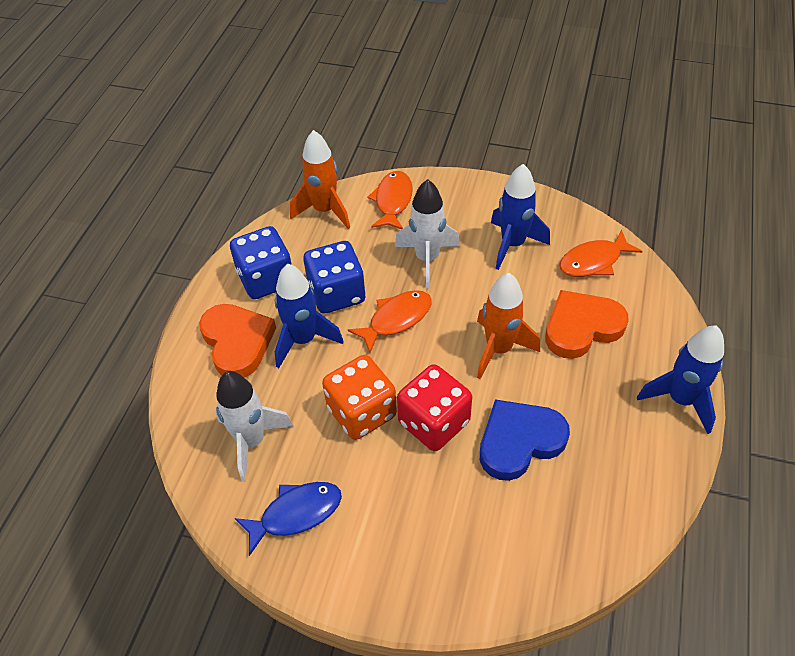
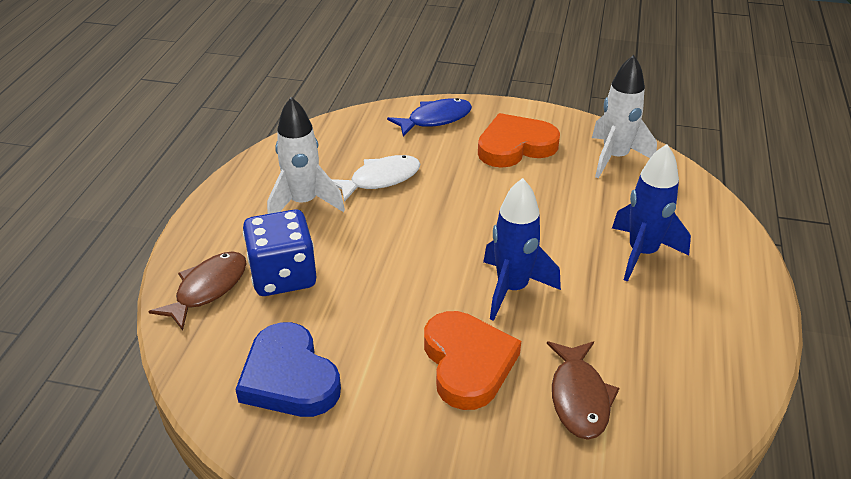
blue dice: [230,226,292,299] [303,241,365,314] = 2 -> [243,209,317,296] = 1
blue rocket: [275,264,344,368] [491,164,550,270] [637,325,724,434] = 3 -> [483,178,561,321] [612,144,691,282] = 2
brown fish: none = 0 -> [148,251,247,330] [547,341,619,440] = 2
orange dice: [322,355,397,440] = 1 -> none = 0
orange fish: [348,290,432,353] [368,171,413,229] [559,230,642,277] = 3 -> none = 0
orange rocket: [290,130,350,229] [477,273,540,379] = 2 -> none = 0
red dice: [397,364,472,451] = 1 -> none = 0
white fish: none = 0 -> [331,155,421,202] = 1

